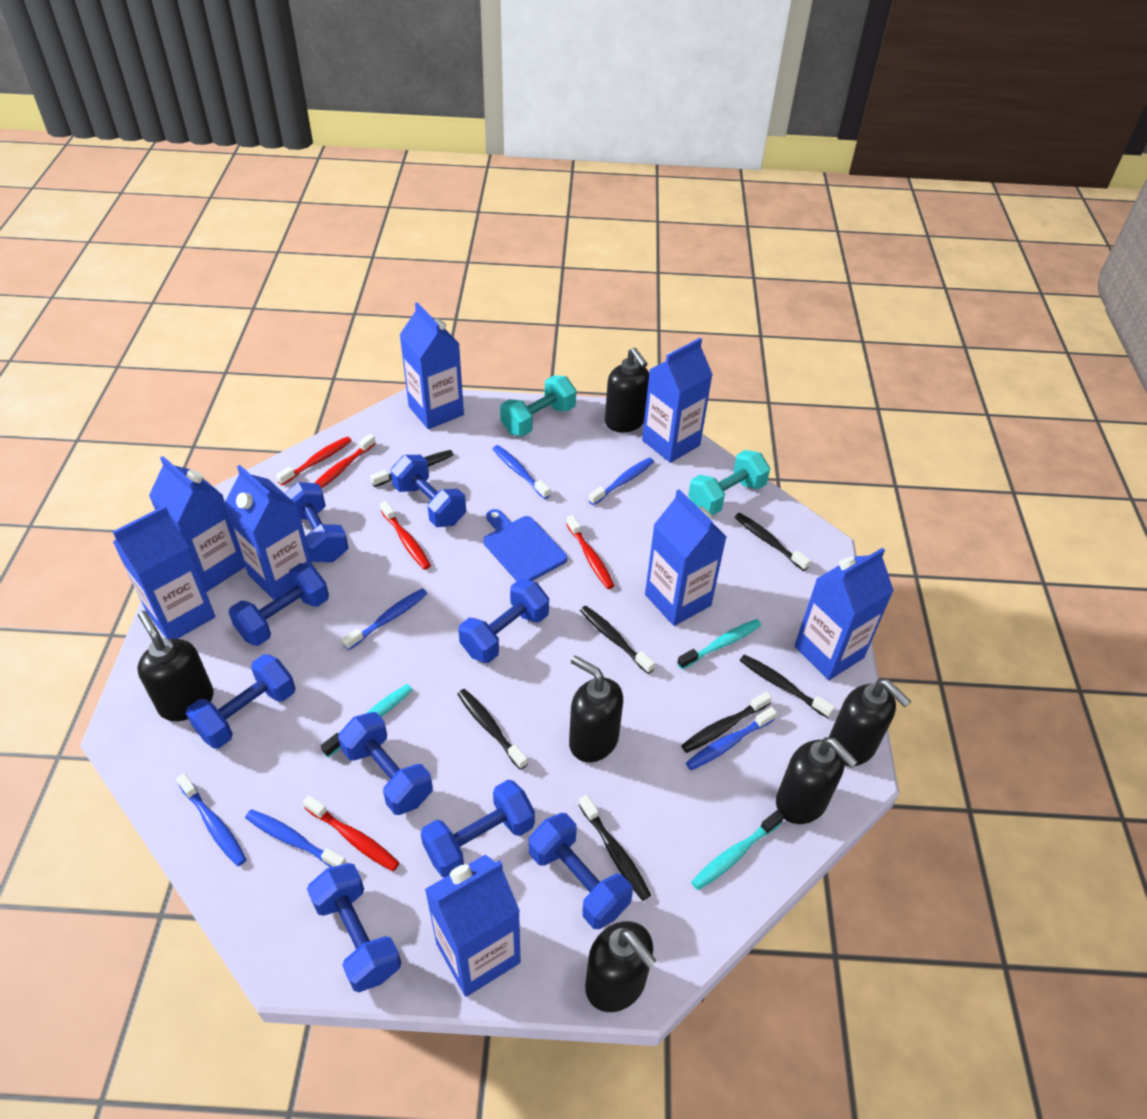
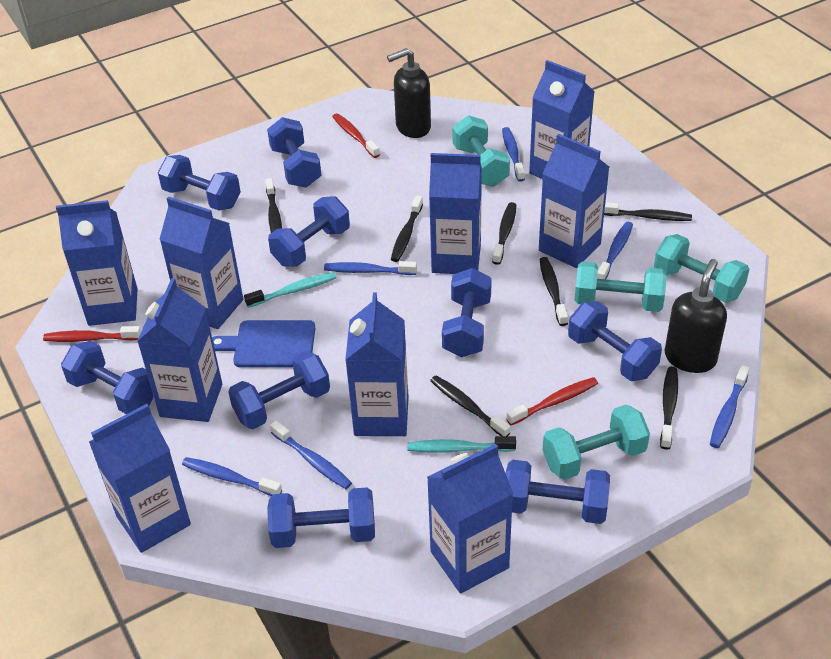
black soap dispenser: [137,611,214,721] [569,655,623,762] [585,921,657,1012] [605,348,649,432] [776,737,858,824] [829,679,911,766] = 6 -> [387,48,431,138] [664,259,727,373] = 2
blue carton: [112,506,215,639] [149,456,245,592] [224,465,313,600] [400,302,464,429] [425,854,521,997] [642,338,713,463] [645,489,727,626] [794,548,894,680] = 8 -> [56,200,138,326] [89,404,191,553] [137,278,222,422] [159,197,243,329] [345,292,409,436] [427,444,513,593] [429,153,482,274] [529,60,595,179] [539,134,609,268] = 9
red toothbrush: [276,437,352,486] [303,795,399,871] [315,434,376,489] [380,501,431,570] [566,515,614,589] = 5 -> [43,326,141,342] [332,113,380,158] [506,377,598,425] = 3
turquoise dumbbell: [500,375,576,436] [688,450,770,515] = 2 -> [452,115,510,187] [543,404,650,480] [574,261,667,312] [654,234,749,303] = 4
turquoise toothbrush: [321,684,413,757] [677,619,761,669] [691,810,784,890] = 3 -> [244,272,336,308] [407,436,516,453] = 2

